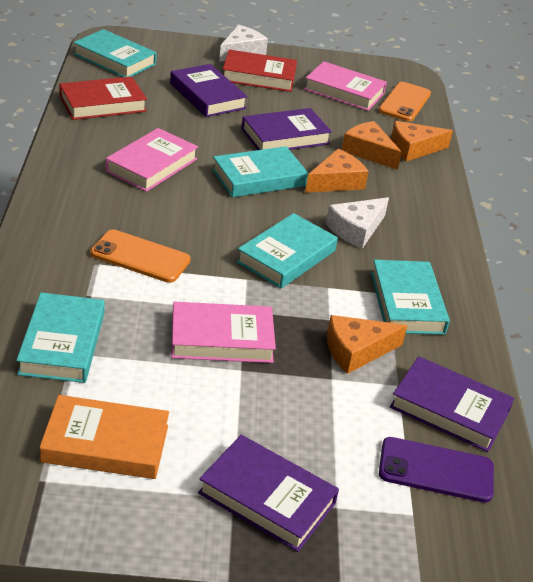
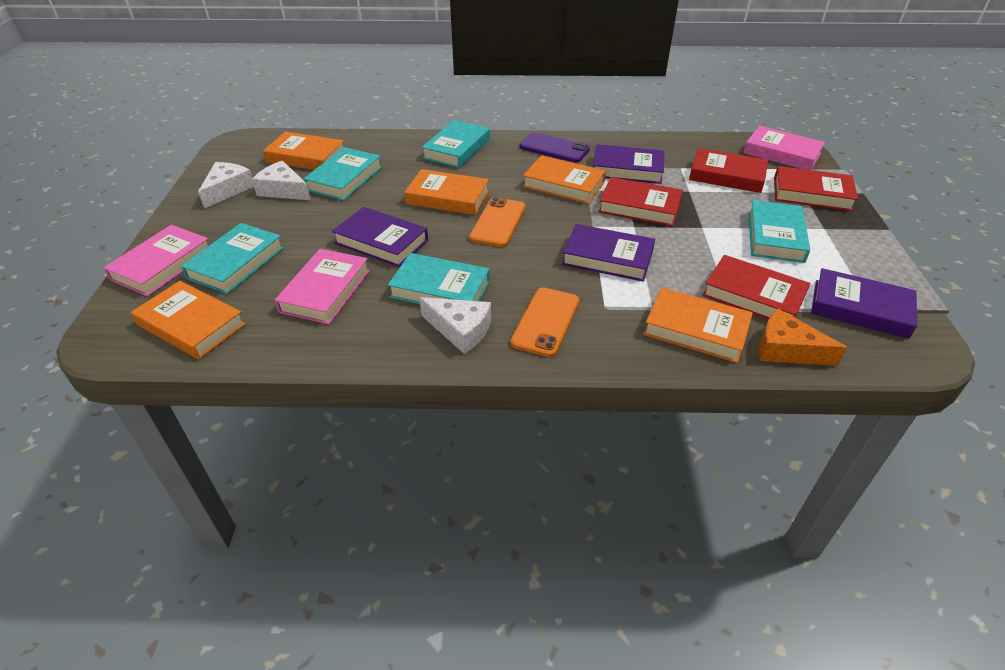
orange book: [39,395,169,479] = 1 -> [131,281,246,359] [263,131,344,170] [404,169,489,215] [523,155,606,204] [643,288,753,363] = 5
orange cheese: [305,149,369,193] [327,315,408,374] [342,121,402,170] [391,121,453,161] = 4 -> [759,309,847,366] = 1
red book: [59,76,147,120] [223,49,297,92] = 2 -> [599,177,683,227] [689,148,768,193] [702,255,810,320] [774,166,858,211] = 4
white cheese: [219,25,268,62] [326,197,389,249] = 2 -> [198,162,254,209] [252,161,311,200] [419,297,491,354] = 3

